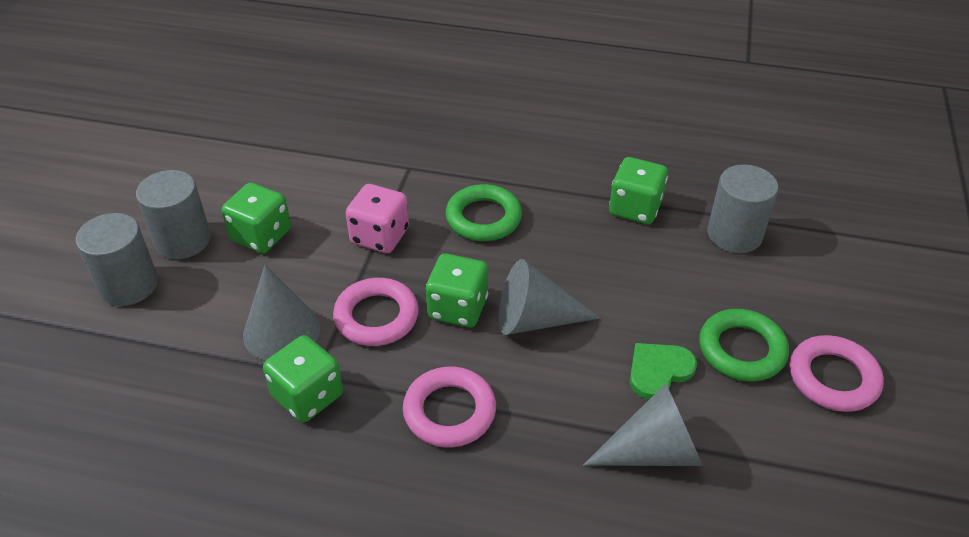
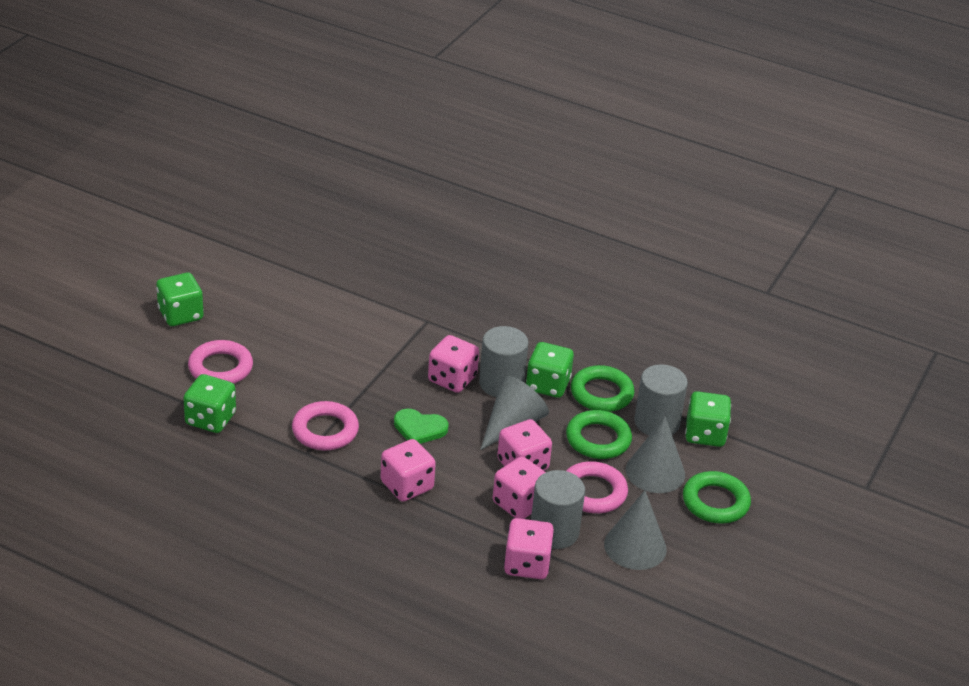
green ring: [445,184,522,241] [699,309,789,382] = 2 -> [566,410,632,459] [571,365,634,412] [683,471,751,523] = 3
pink dice: [346,184,409,253] = 1 -> [380,439,436,502] [428,335,479,393] [493,456,546,519] [497,419,552,471] [504,518,554,579] = 5

